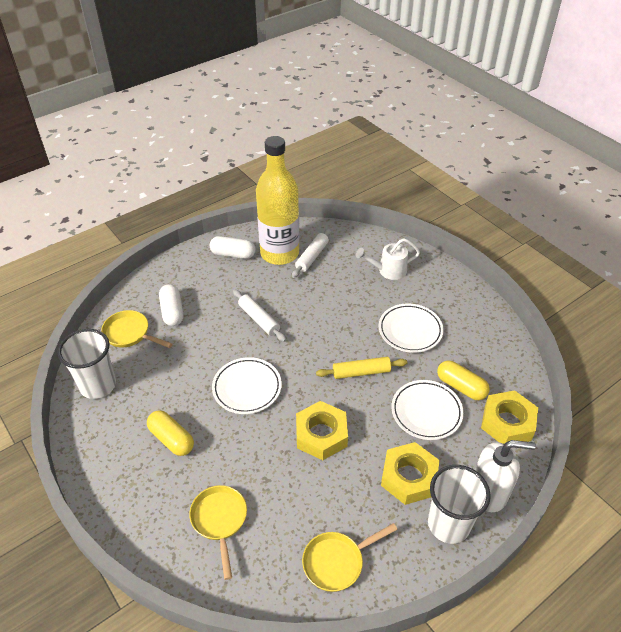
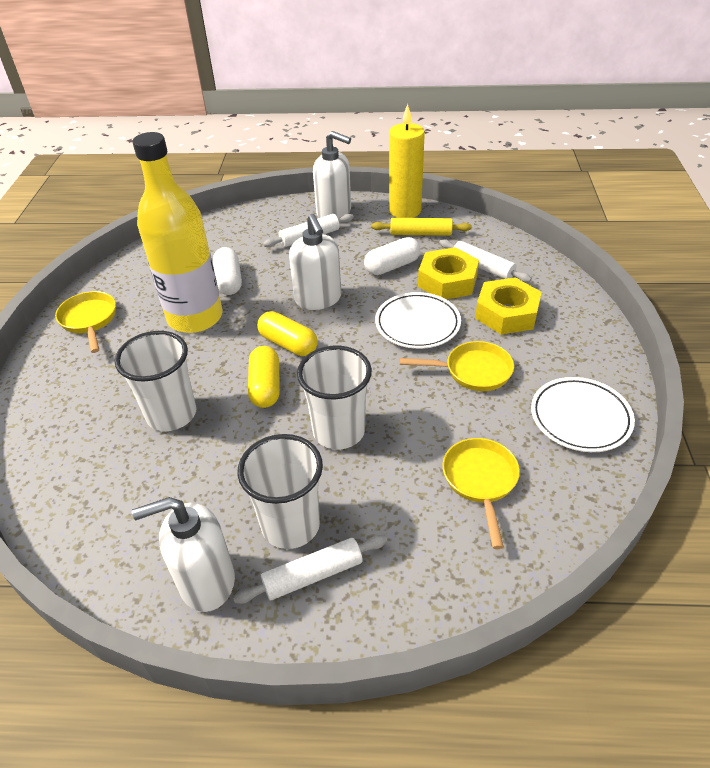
white cup: [58,329,116,399] [428,465,491,544] = 2 -> [115,331,197,431] [237,434,323,549] [297,346,372,449] = 3
white plate: [212,357,282,414] [379,304,444,353] [391,380,464,440] = 3 -> [375,292,461,349] [531,377,635,452] = 2
white rolling pin: [233,289,286,342] [292,228,331,278] = 2 -> [233,535,387,604] [263,214,354,248] [439,239,532,282] = 3
white soap dispenser: [475,440,536,512] = 1 -> [132,497,235,612] [289,214,341,310] [313,131,351,218] = 3
white watering can: [356,238,420,280] = 1 -> none = 0
yellow candle: none = 0 -> [389,104,425,218] = 1
yellow nut: [296,401,348,460] [381,442,440,505] [481,390,538,444] = 3 -> [418,247,479,299] [475,277,542,334] = 2

